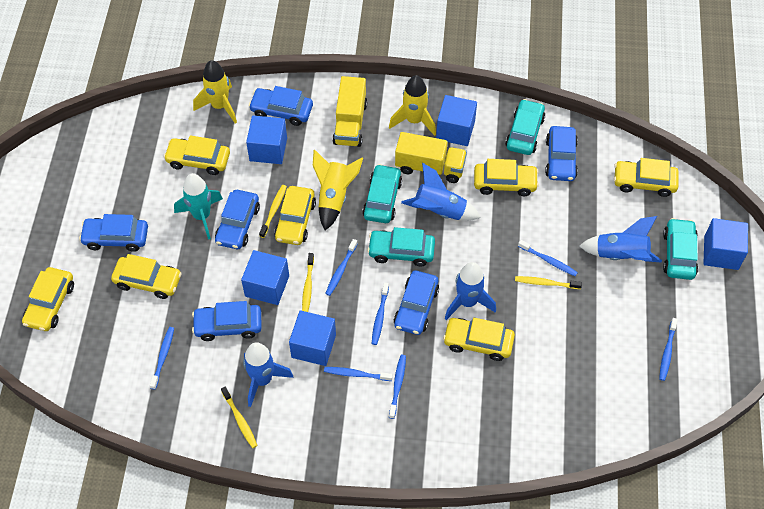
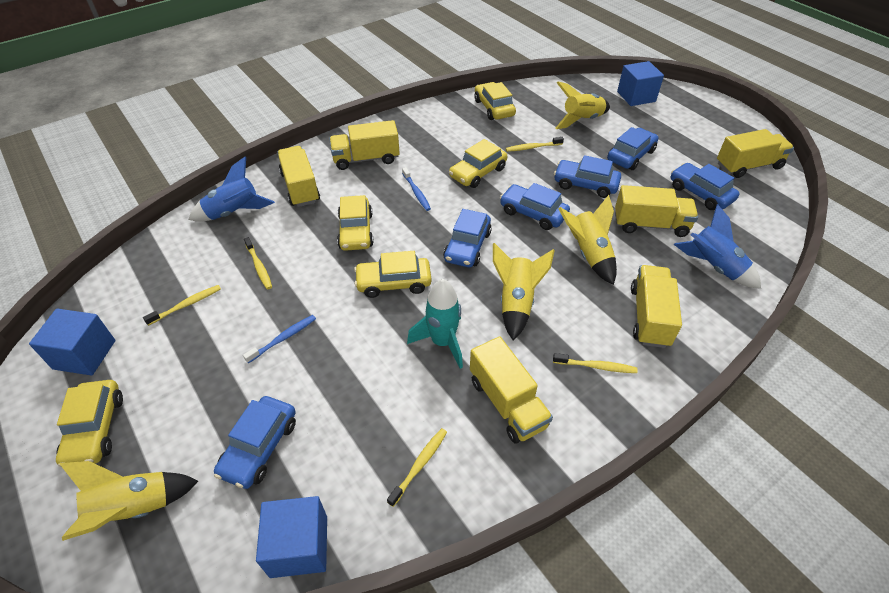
blue cube: [241,250,289,305] [246,115,287,164] [289,310,336,366] [436,95,477,146] [704,218,748,270] = 5 -> [29,309,116,376] [256,496,327,578] [617,61,664,106] = 3
blue rocket: [243,342,293,407] [401,163,481,221] [445,262,496,320] [580,216,662,262] = 4 -> [189,157,275,222] [674,204,761,289] = 2
blue toothbrush: [150,327,174,390] [324,367,393,381] [325,239,357,296] [372,283,389,345] [389,355,406,419] [518,240,578,276] [659,318,678,381] = 7 -> [243,315,316,363] [402,167,431,211] = 2
turquoise car: [362,164,402,223] [367,227,435,267] [505,99,545,155] [663,218,698,280] = 4 -> none = 0
yellow car: [22,267,74,331] [111,254,182,299] [164,136,230,175] [274,186,316,245] [443,318,515,361] [474,159,539,196] [614,158,679,197] = 7 -> [56,380,123,467] [337,195,374,251] [354,251,431,298] [449,139,507,188] [474,82,516,120] = 5
yellow rocket: [193,60,237,123] [313,150,363,231] [389,75,436,136] = 3 -> [59,461,198,541] [493,243,555,340] [555,81,610,129] [558,195,617,285] = 4
yellow toothbrush: [221,387,258,448] [259,185,287,238] [302,253,314,312] [515,276,582,289] = 4 -> [143,285,221,326] [244,237,272,289] [387,428,447,507] [506,137,564,152] [553,353,638,373] = 5
yellow truck: [333,76,367,147] [395,132,467,183] = 2 -> [277,146,320,207] [329,120,400,170] [470,336,553,444] [615,185,698,237] [631,265,682,348] [717,129,794,178] = 6

